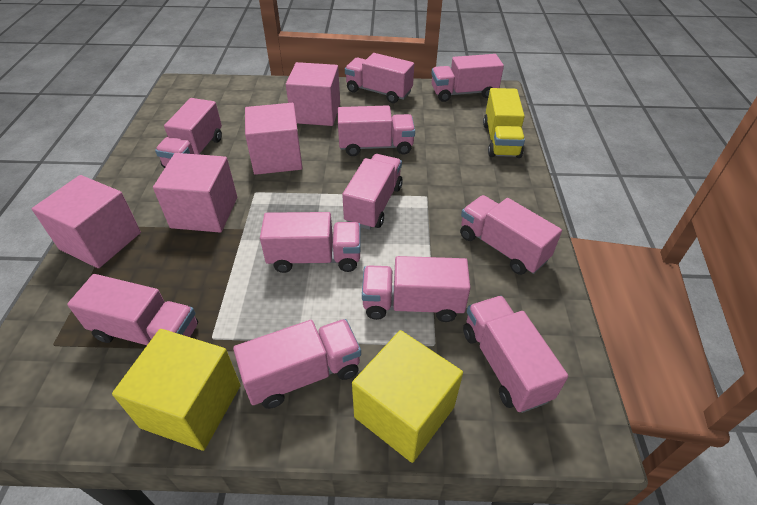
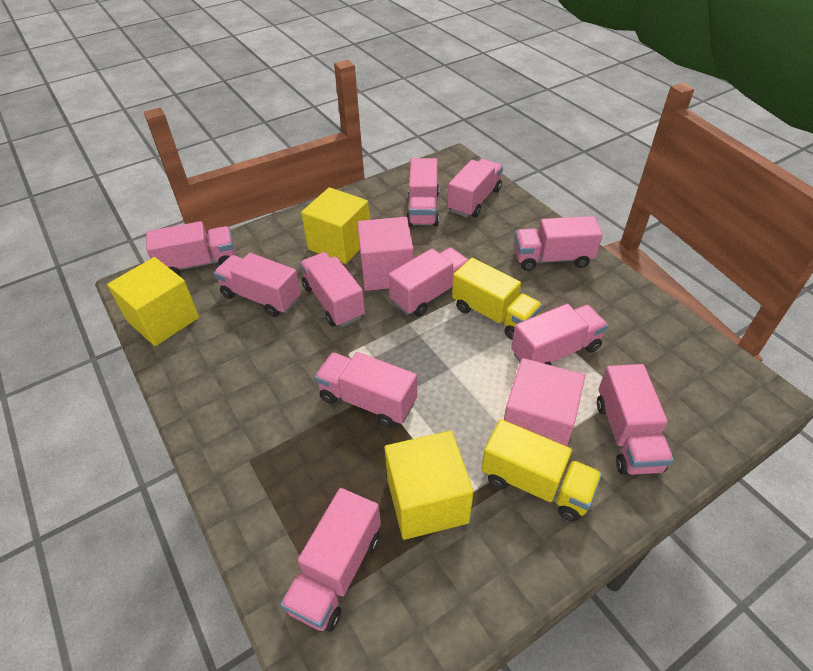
pink cube: [32,175,141,268] [153,153,237,233] [245,103,302,175] [286,62,340,126] = 4 -> [357,217,414,291] [504,358,585,446] = 2
yellow cube: [112,329,241,451] [352,330,463,463] = 2 -> [107,257,199,346] [301,187,370,264] [385,431,474,540] = 3
yellow truck: [483,88,525,158] = 1 -> [452,258,542,340] [481,419,602,522] = 2

